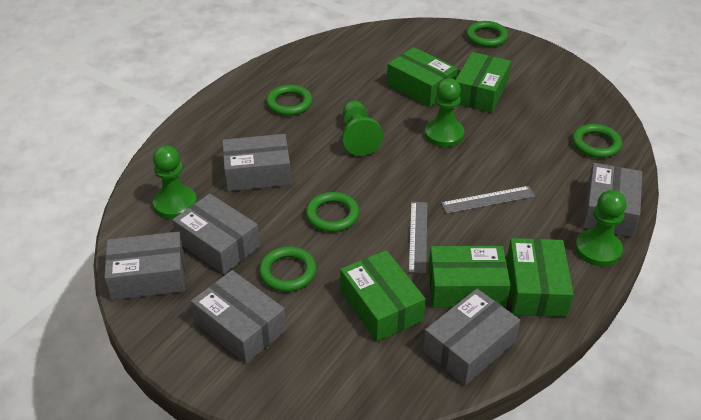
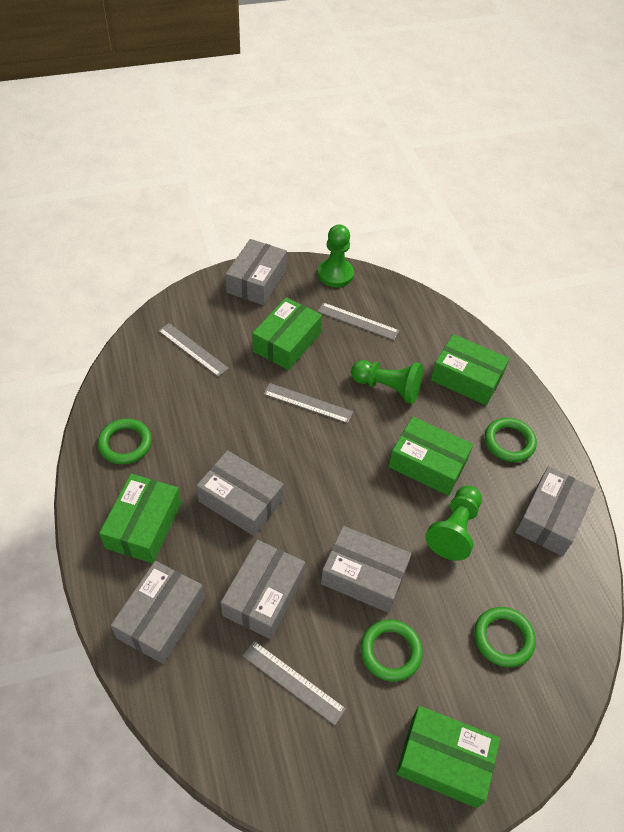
green pawn: [153,145,197,219] [342,101,383,156] [425,78,464,147] [575,190,627,266] = 4 -> [318,224,354,287] [351,360,423,404] [425,486,482,561] = 3
green ring: [259,246,317,292] [266,85,312,116] [306,192,359,232] [466,21,508,47] [572,124,622,158] = 5 -> [98,418,152,464] [360,619,423,681] [474,607,536,667] [485,418,537,462] = 4
grey ruler: [409,202,427,273] [441,186,535,214] = 2 -> [158,323,229,377] [243,641,346,725] [264,383,353,423] [318,302,399,340] = 4

